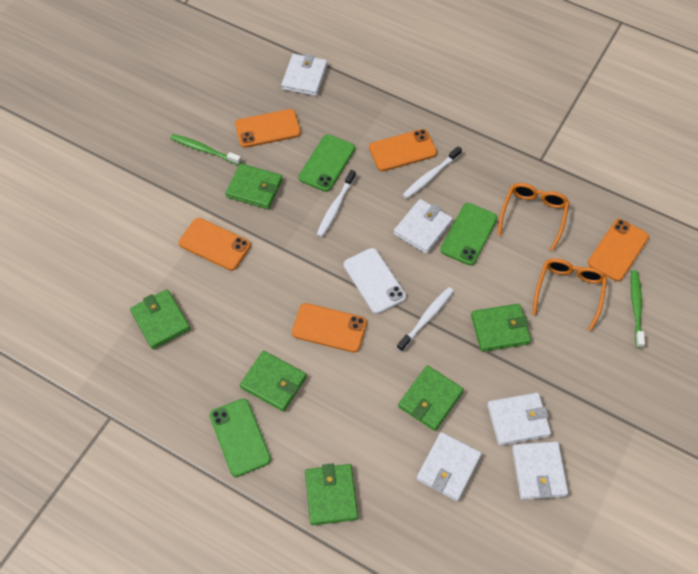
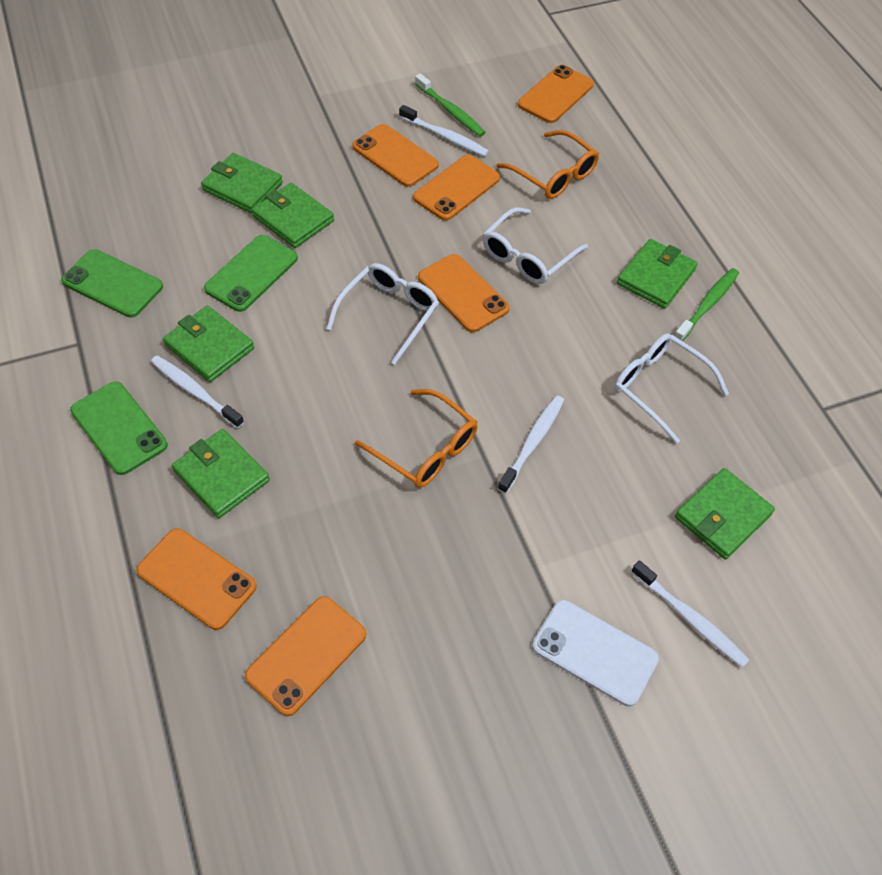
orange phone: [179,218,251,271] [235,109,301,148] [292,303,367,353] [369,129,437,171] [588,219,649,281] = 5 -> [136,528,257,630] [245,596,366,716] [352,124,439,187] [413,155,500,221] [418,254,510,332] [518,65,594,123] = 6
white glasses: none = 0 -> [326,263,439,365] [483,207,588,284] [614,333,729,444] = 3
white toothbrush: [316,170,356,237] [397,287,454,352] [403,146,462,199] = 3 -> [151,356,244,428] [399,105,489,156] [497,395,564,494] [631,560,749,667] = 4
white wallet: [281,54,327,96] [394,199,453,254] [416,432,482,501] [487,393,551,446] [512,441,568,500] = 5 -> none = 0

